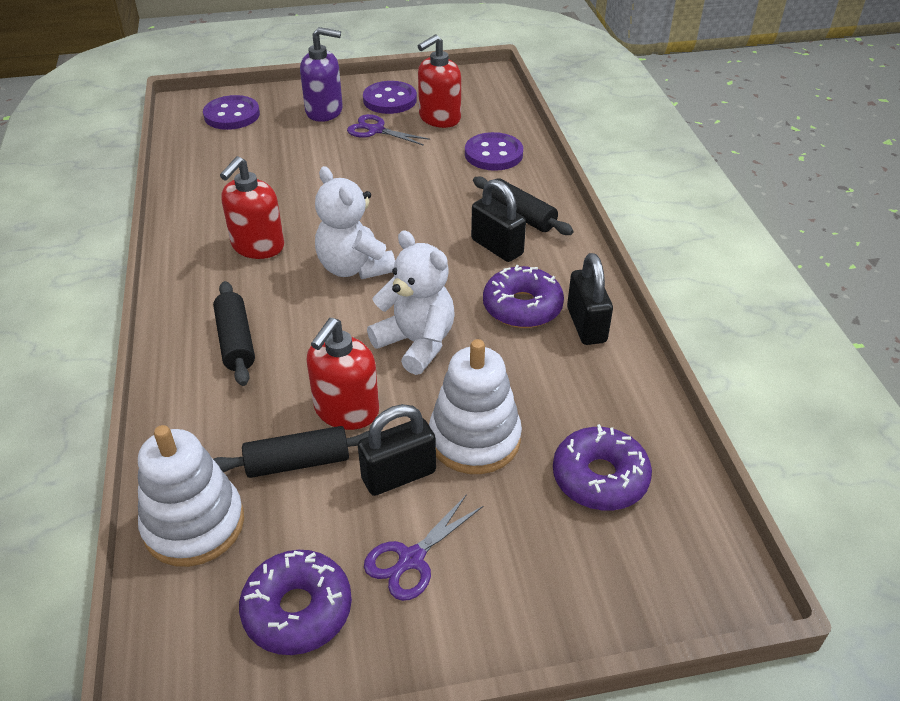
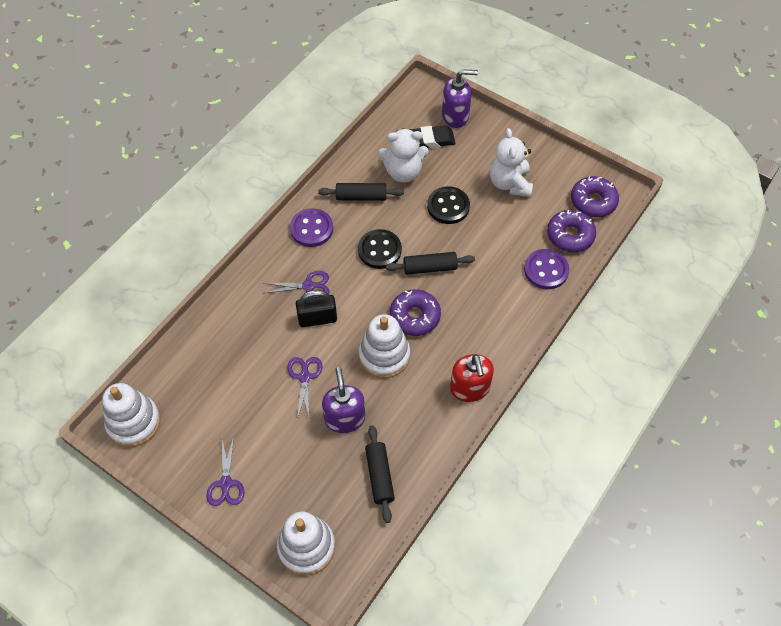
black button: none = 0 -> [358,229,402,269] [427,186,470,224] = 2
black eraser: none = 0 -> [411,125,456,148] = 1
black padlock: [358,404,436,496] [471,179,526,262] [567,253,613,345] = 3 -> [296,290,337,327] = 1
purple button: [203,95,260,130] [363,81,417,114] [465,132,523,171] = 3 -> [290,208,333,247] [524,249,569,289] = 2
purple scissors: [347,114,430,146] [364,494,484,601] = 2 -> [206,436,244,506] [264,271,330,298] [287,357,323,421] = 3
purple soap dispenser: [300,27,343,122] = 1 -> [322,367,365,433] [442,69,478,128] = 2
red soap dispenser: [220,156,284,259] [307,318,379,430] [418,35,461,128] = 3 -> [450,354,494,402] = 1
white stacking toy: [138,425,244,567] [429,339,522,474] = 2 -> [102,383,160,447] [277,512,335,576] [359,314,410,378] = 3

